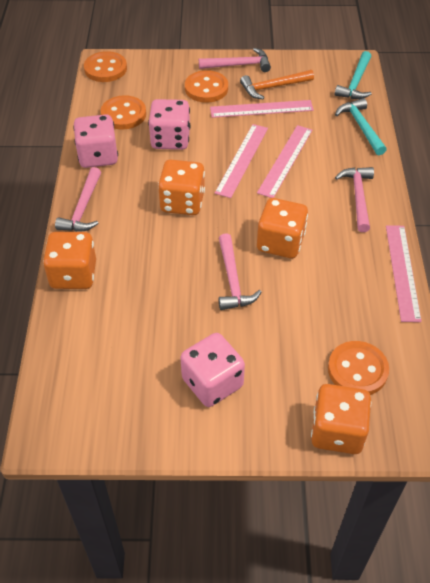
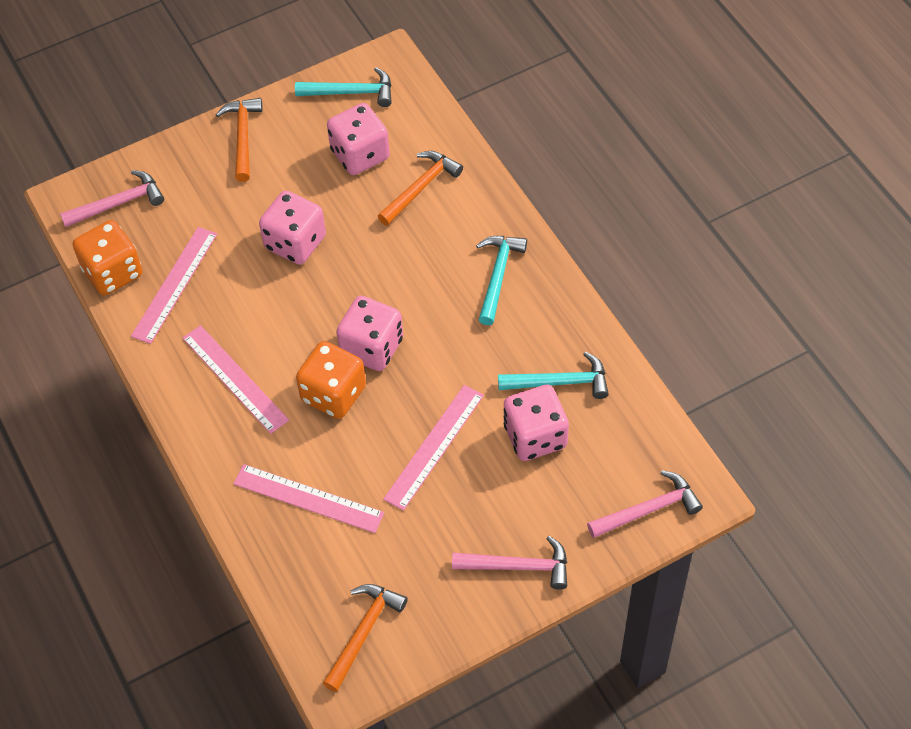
orange button: [84,51,127,82] [100,95,146,130] [185,70,228,103] [328,341,389,395] = 4 -> none = 0
orange dice: [43,232,96,289] [158,160,205,215] [257,198,308,258] [311,384,371,454] = 4 -> [73,220,142,295] [296,341,366,419] = 2
orange hammer: [240,70,314,99] = 1 -> [216,98,263,182] [323,584,408,692] [378,151,463,226] = 3
pink dice: [73,114,118,168] [148,99,190,150] [181,333,245,407] = 3 -> [259,191,326,265] [327,103,390,175] [336,296,403,371] [504,385,569,461] = 4
pink hammer: [55,167,101,232] [199,48,271,72] [219,233,261,310] [335,167,374,232] = 4 -> [60,170,164,227] [452,536,567,590] [587,470,703,538] = 3
turquoise hammer: [335,51,372,99] [335,98,387,155] = 2 -> [295,67,392,107] [476,236,527,325] [498,352,609,399] = 3

